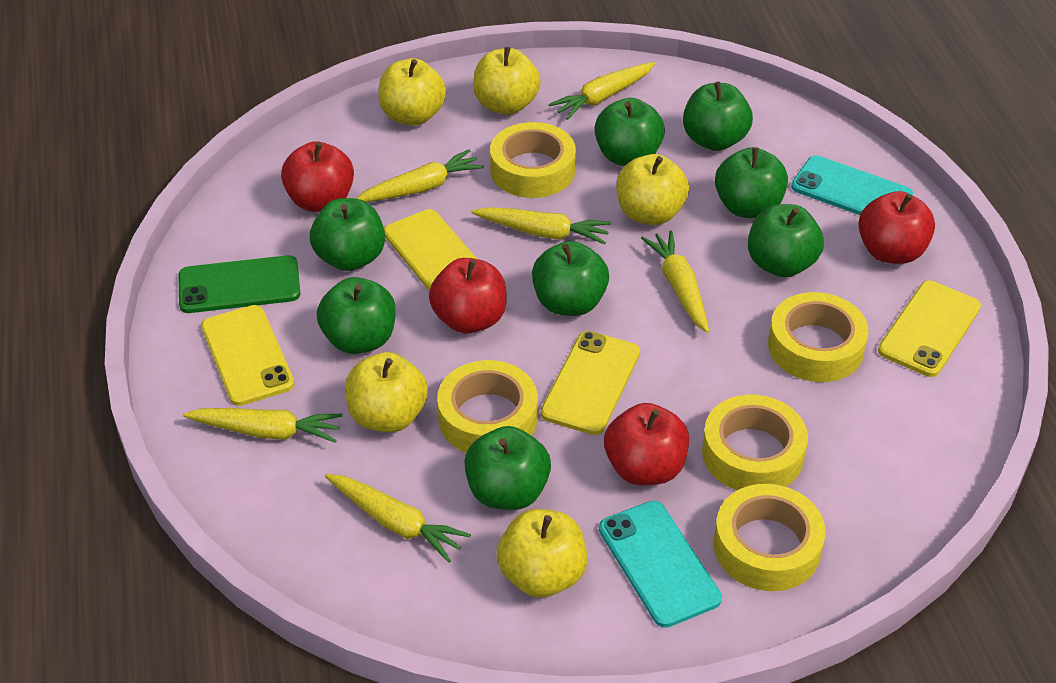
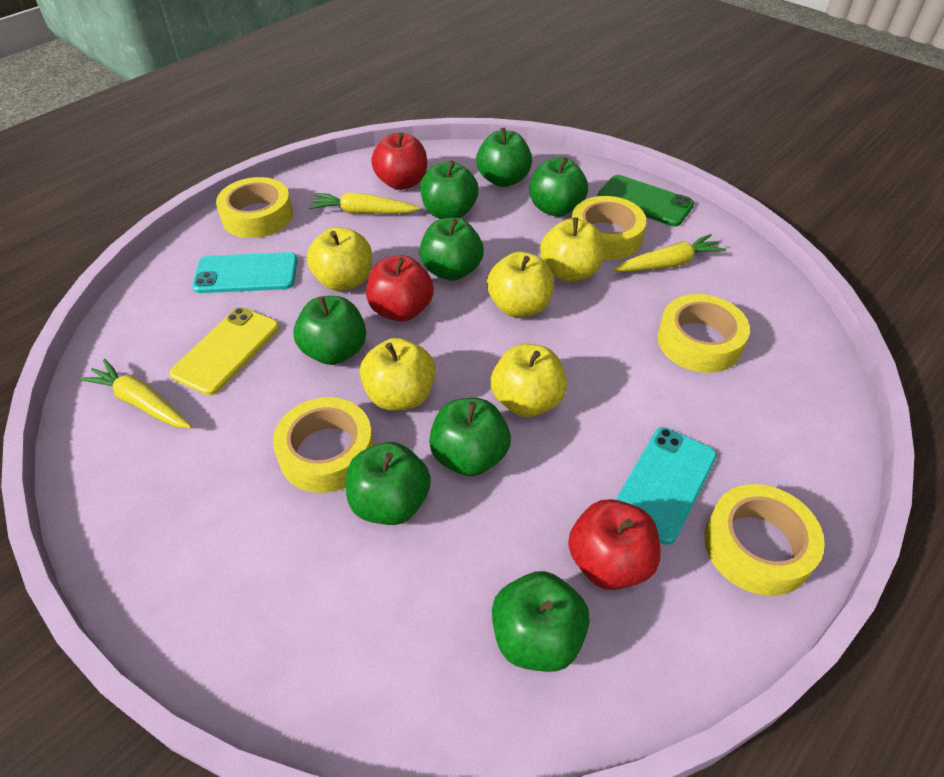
red apple: [281,141,354,212] [429,258,507,334] [604,403,689,485] [858,191,935,264] = 4 -> [366,255,434,322] [371,133,427,190] [568,499,661,590] = 3
yellow carrot: [183,408,343,443] [325,474,471,562] [356,149,484,202] [471,207,611,245] [548,62,655,120] [641,230,709,333] = 6 -> [79,359,192,429] [308,192,420,214] [614,234,726,272] = 3
yellow phone: [201,305,295,406] [384,209,477,291] [541,331,640,435] [878,281,981,377] = 4 -> [170,307,279,395] = 1

